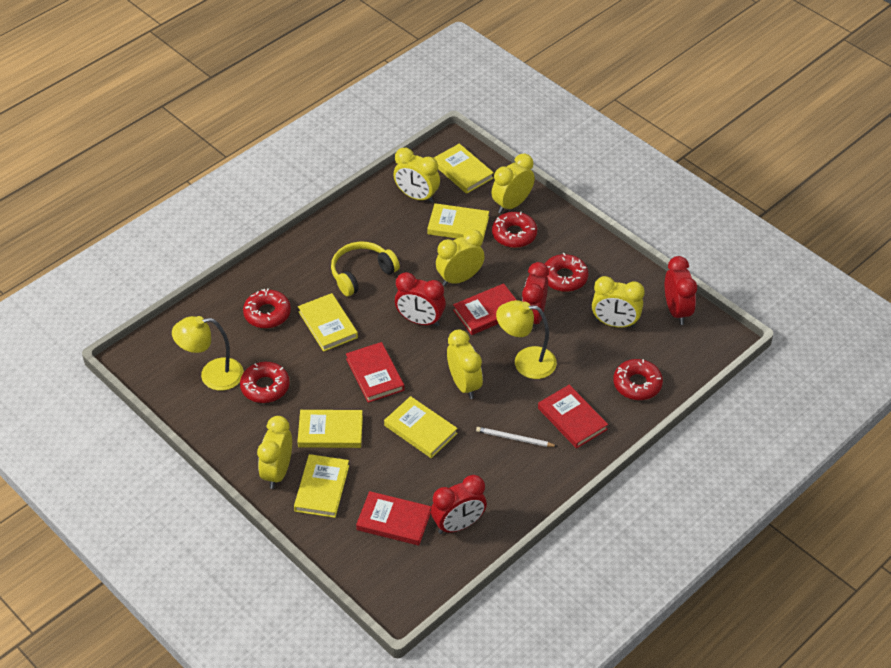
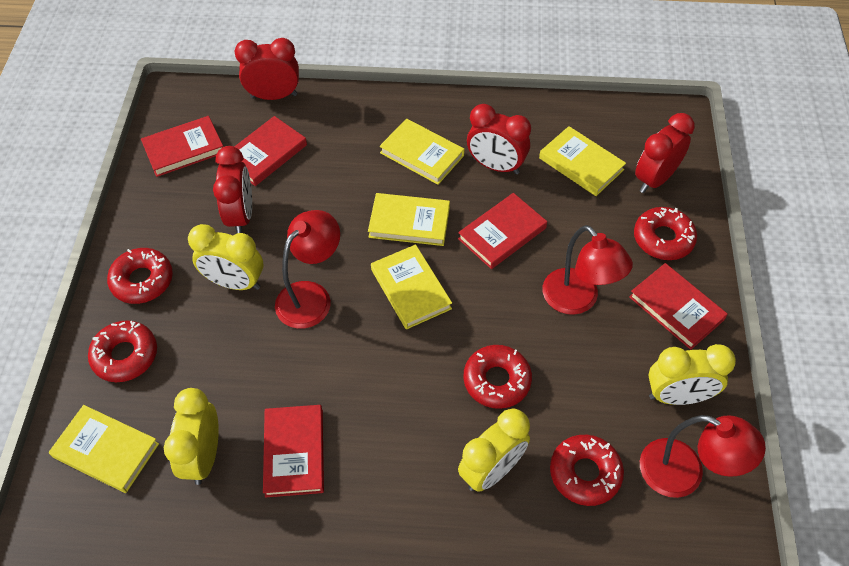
red book: [346,342,405,403] [356,491,431,545] [453,283,516,335] [538,385,608,449] = 4 -> [141,116,223,177] [234,116,307,186] [263,405,324,497] [458,193,547,269] [629,263,728,350] = 5
red lamp: none = 0 -> [275,210,340,329] [542,225,633,315] [640,415,766,498] = 3
white pencil: [476,427,558,447] = 1 -> none = 0
yellow book: [294,454,349,518] [297,410,363,448] [298,293,358,352] [384,396,458,458] [427,203,489,239] [434,143,494,194] = 6 -> [49,405,159,493] [368,193,450,246] [371,244,452,329] [380,118,464,185] [539,126,626,196] = 5
yellow clock: [257,416,292,489] [393,148,440,203] [436,229,484,286] [447,330,483,399] [491,154,535,213] [592,276,645,328] = 6 -> [164,388,219,485] [188,224,263,290] [458,408,530,492] [648,344,736,405] = 4
yellow headphones: [331,242,400,296] = 1 -> none = 0
yellow lamp: [172,316,244,391] [496,300,557,379] = 2 -> none = 0

